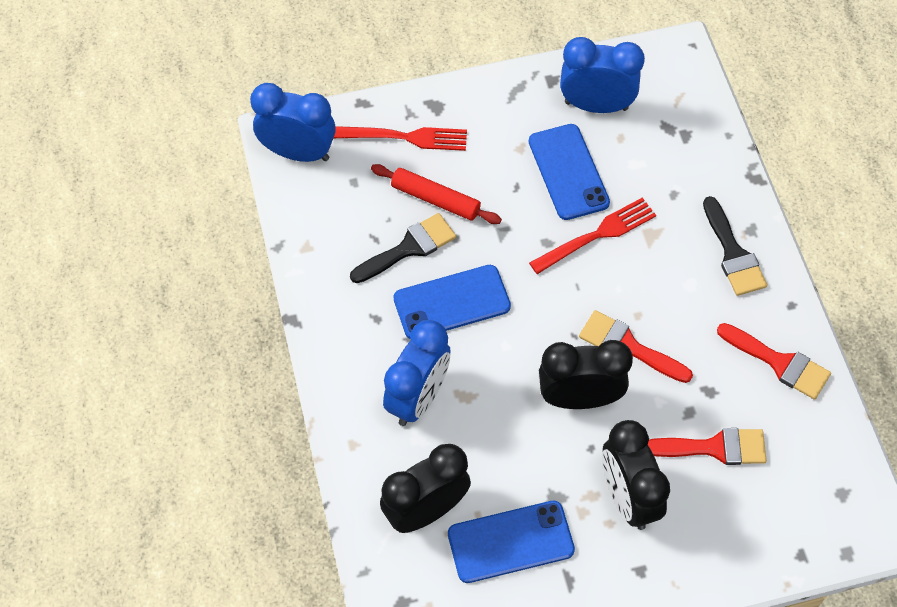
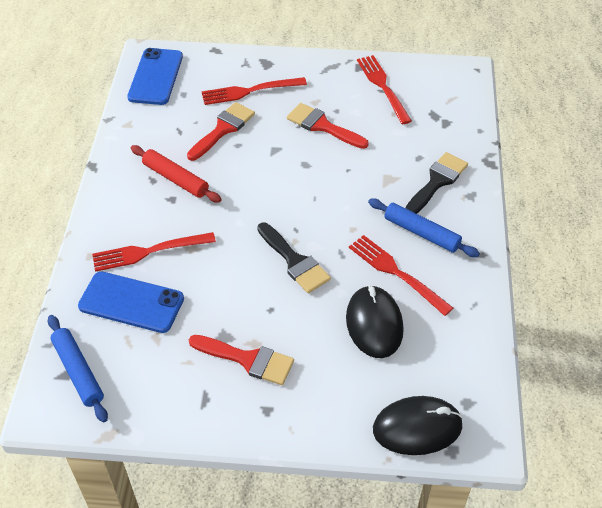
black clock: [380,444,471,533] [539,340,633,409] [602,420,670,530] = 3 -> none = 0
black mouse: none = 0 -> [346,285,404,358] [373,396,463,455] = 2
blue clock: [250,83,336,162] [383,320,451,426] [560,37,645,113] = 3 -> none = 0
blue phone: [394,265,511,339] [448,501,575,583] [529,124,610,220] = 3 -> [78,272,184,333] [127,48,183,105] = 2
blue rolling pin: none = 0 -> [48,315,108,423] [368,199,480,257] = 2
red fork: [334,126,467,151] [529,198,656,274] = 2 -> [92,232,216,272] [201,77,307,105] [349,235,453,316] [357,55,412,124] = 4

